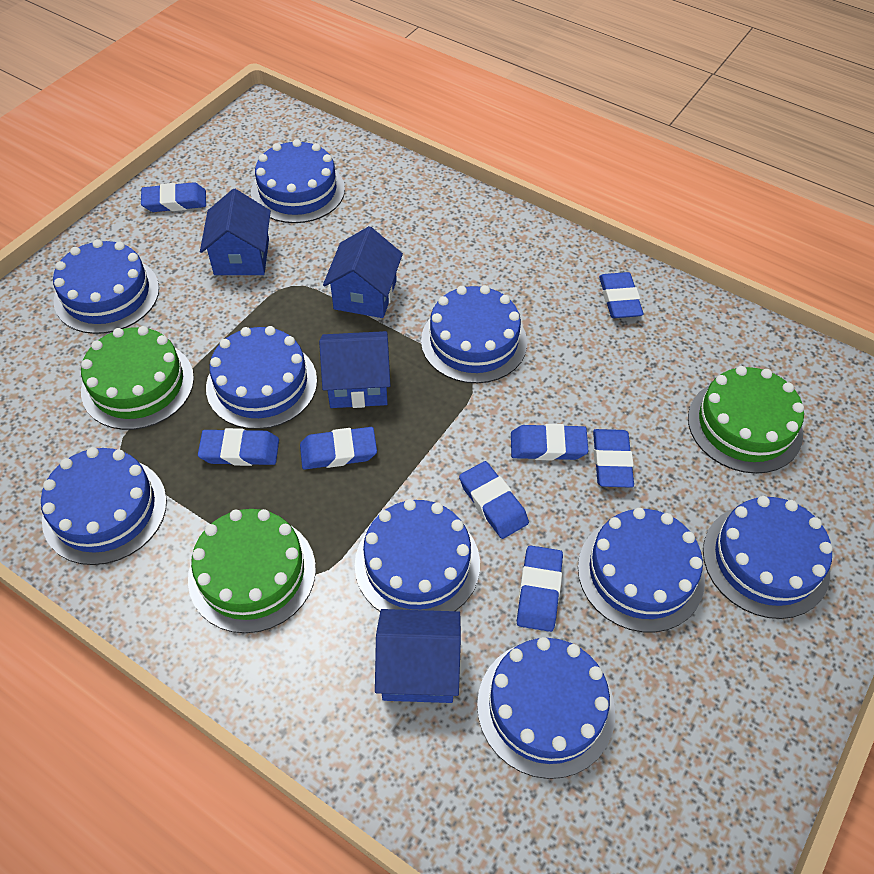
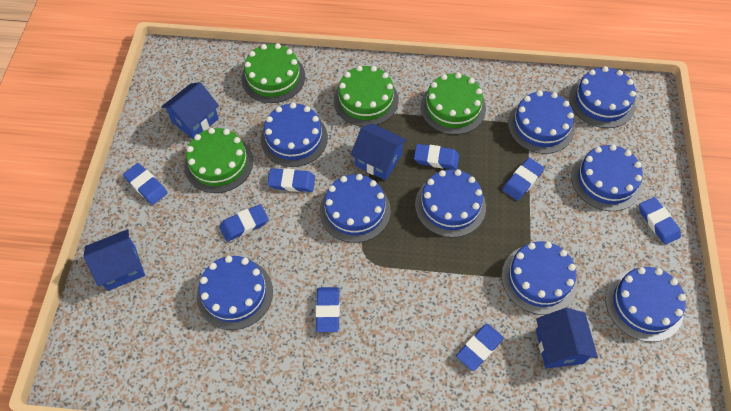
green cake: [81,326,194,430] [188,509,316,633] [688,366,804,474] = 3 -> [184,128,253,193] [241,43,305,103] [334,66,399,127] [420,73,486,135] = 4

